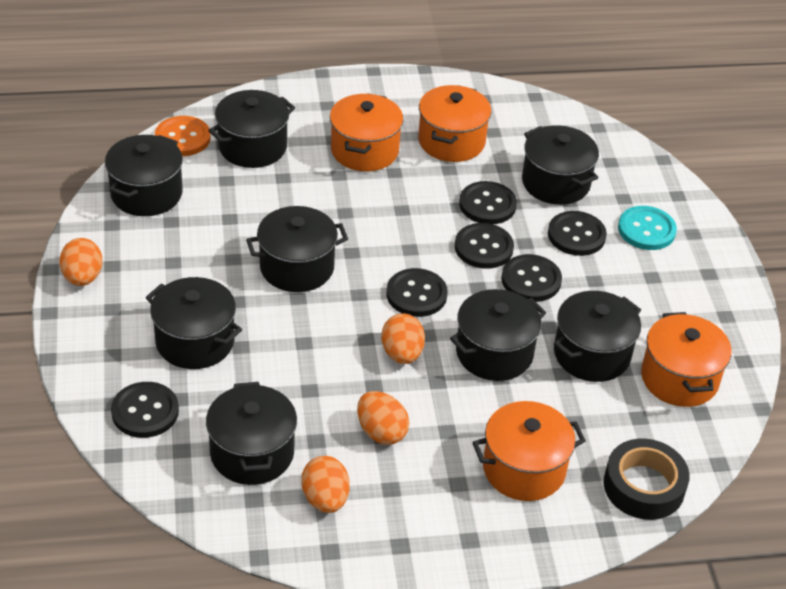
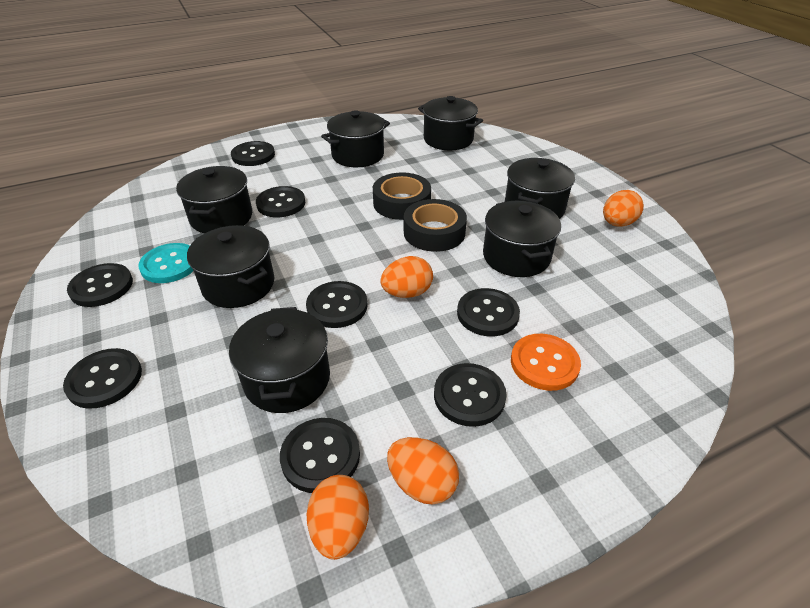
black button: [111,382,179,438] [386,268,448,317] [455,223,514,269] [459,181,517,224] [501,254,562,302] [548,211,607,256] = 6 -> [63,348,142,409] [67,263,133,307] [231,141,275,166] [256,186,305,217] [280,418,360,493] [306,281,368,328] [434,363,507,427] [457,288,520,336] = 8
black pot: [105,135,183,216] [146,277,242,369] [206,382,297,485] [208,90,295,168] [246,206,348,292] [450,289,546,381] [522,125,599,205] [554,291,641,382] = 8 -> [176,166,252,233] [187,225,274,308] [229,307,330,413] [321,110,390,167] [418,96,483,150] [483,201,561,277] [505,158,575,219] = 7
black tape: [604,439,690,520] = 1 -> [373,172,431,220] [404,199,467,252] = 2
orange pot: [330,93,403,171] [418,85,491,162] [472,401,586,501] [641,312,732,407] = 4 -> none = 0

